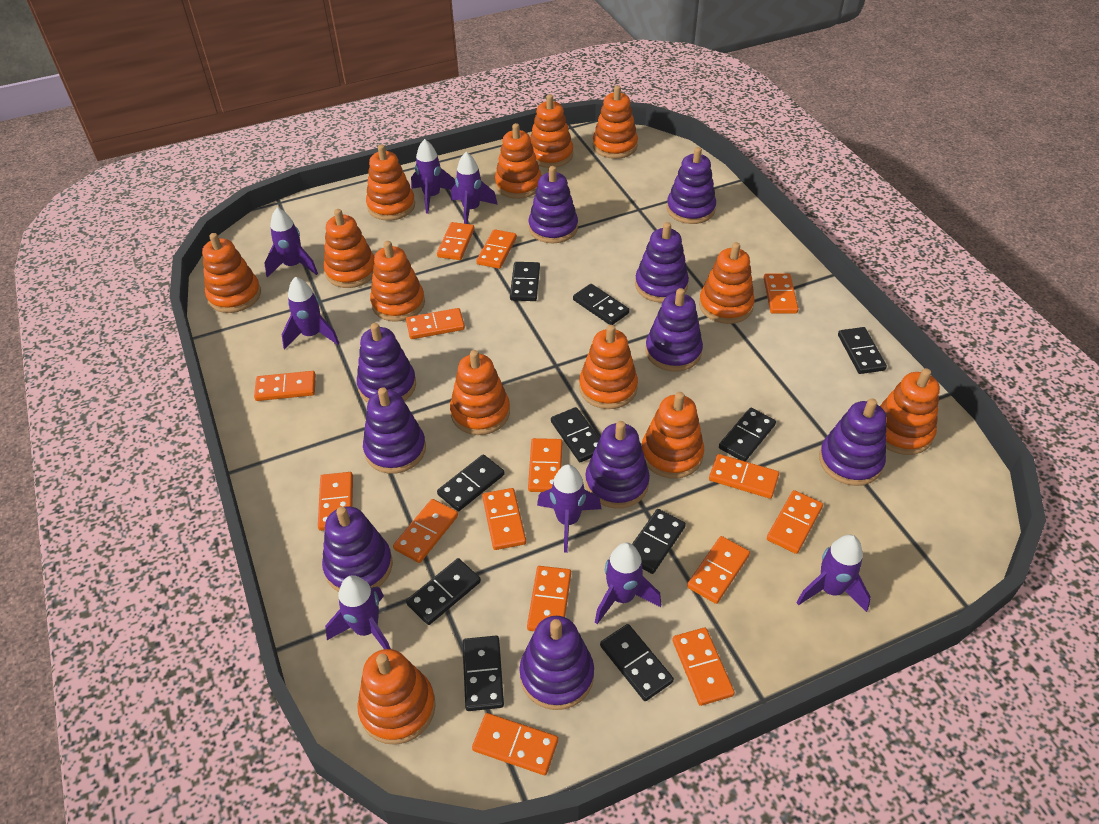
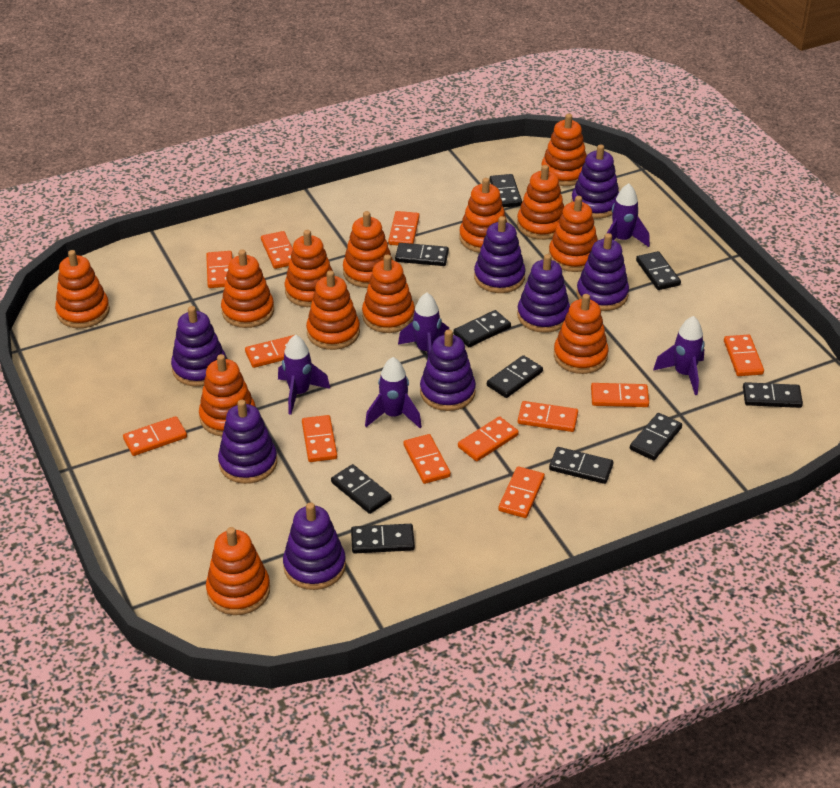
orange domino: [254,371,316,401] [318,472,353,531] [393,499,458,563] [406,308,465,339] [437,222,475,260] [472,713,558,775] [477,229,517,269] [482,488,526,550] [527,566,571,631] [528,438,562,492] [672,628,735,706] [687,536,750,604] [709,454,779,499] [763,273,798,314] [767,490,823,554] = 15 -> [123,416,187,456] [206,251,232,288] [245,335,294,368] [261,231,293,269] [302,415,337,462] [388,211,420,245] [404,434,451,484] [458,416,519,461] [498,466,545,518] [518,401,578,432] [591,383,649,407] [724,335,764,376] = 12
purple rocket: [264,208,318,278] [282,277,339,349] [325,575,391,649] [411,139,456,214] [451,152,498,224] [537,464,601,553] [595,543,661,624] [796,535,871,612] = 8 -> [278,335,330,415] [365,357,422,428] [398,292,450,358] [606,183,650,247] [653,316,705,395] = 5
purple stacking toy: [322,506,393,592] [357,323,416,402] [363,387,426,474] [519,616,594,710] [529,166,578,243] [585,421,650,508] [635,222,689,303] [645,288,703,371] [667,147,716,224] [819,398,887,486] = 10 -> [171,306,226,387] [218,400,277,484] [283,502,346,590] [420,329,476,411] [474,216,526,293] [517,254,570,333] [571,144,619,219] [576,233,629,311] = 8

